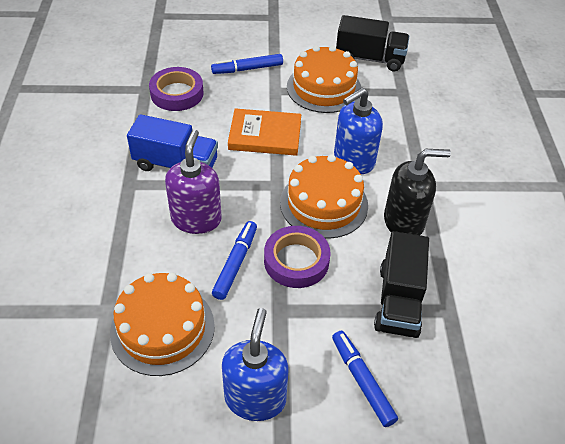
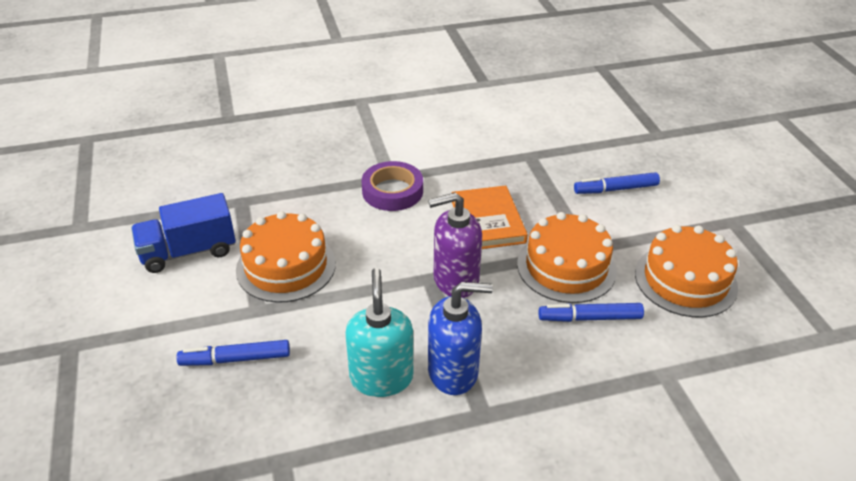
black soap dispenser: [384,149,451,235] = 1 -> none = 0
black truck: [336,15,409,71] [374,231,429,338] = 2 -> none = 0
blue soap dispenser: [222,308,289,421] [334,88,383,174] = 2 -> [428,282,493,395] = 1
purple tape: [149,67,204,111] [264,226,331,288] = 2 -> [362,161,423,211] = 1
turquoise soap dispenser: none = 0 -> [345,268,413,397] = 1

